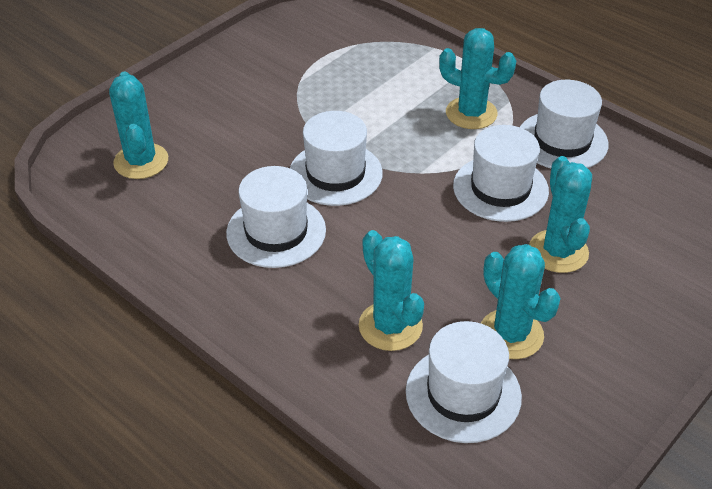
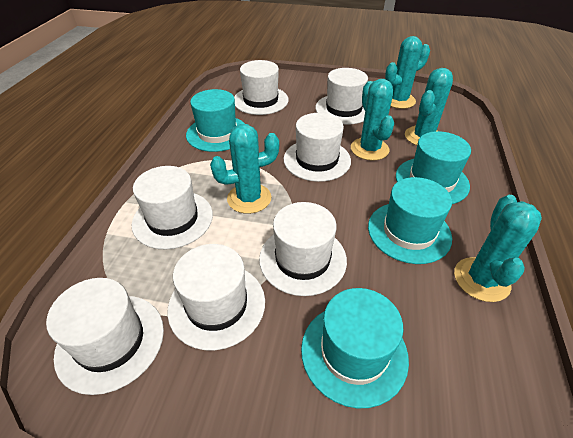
turquoise hat: none = 0 -> [186,89,245,152] [301,288,409,409] [368,177,452,264] [396,131,471,204] = 4
white hat: [226,166,326,268] [290,111,383,206] [406,321,522,443] [453,125,549,222] [520,80,609,168] = 5 -> [46,278,164,395] [132,166,213,249] [167,244,265,350] [234,60,289,115] [259,202,347,296] [283,113,351,182] [315,68,368,125] = 7

